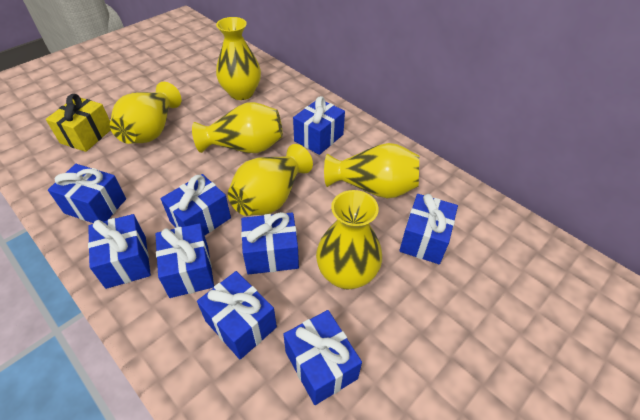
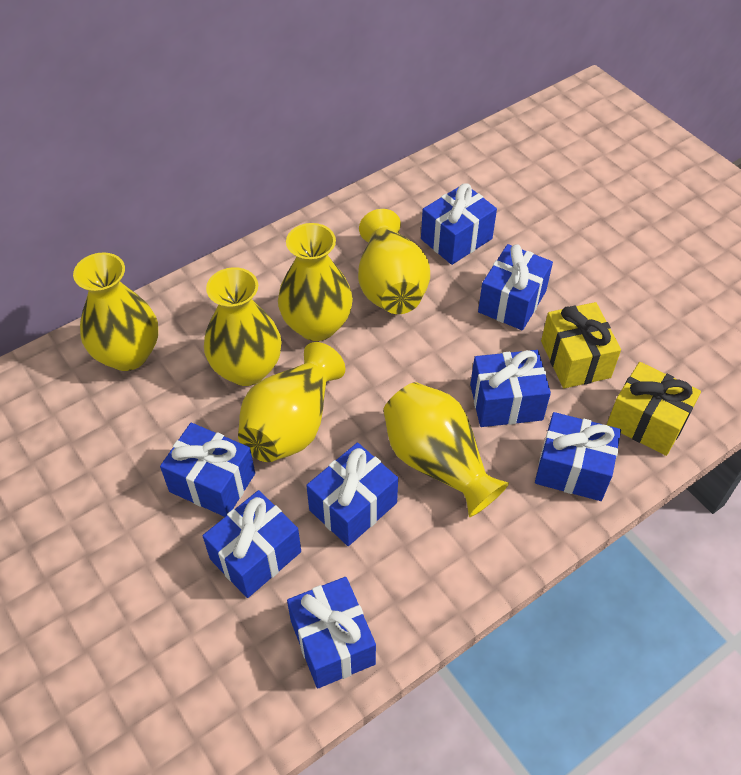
blue gift: [48,164,126,223] [88,214,151,289] [156,223,214,298] [160,174,231,235] [197,271,277,360] [241,212,299,275] [283,310,362,405] [293,96,345,155] [399,194,458,264] = 9 -> [160,423,255,517] [203,490,301,598] [287,577,376,689] [306,443,398,546] [421,183,497,265] [470,350,551,427] [478,244,553,330] [535,412,621,501] = 8
yellow gift: [46,94,111,152] = 1 -> [541,302,621,388] [607,362,701,456] = 2

